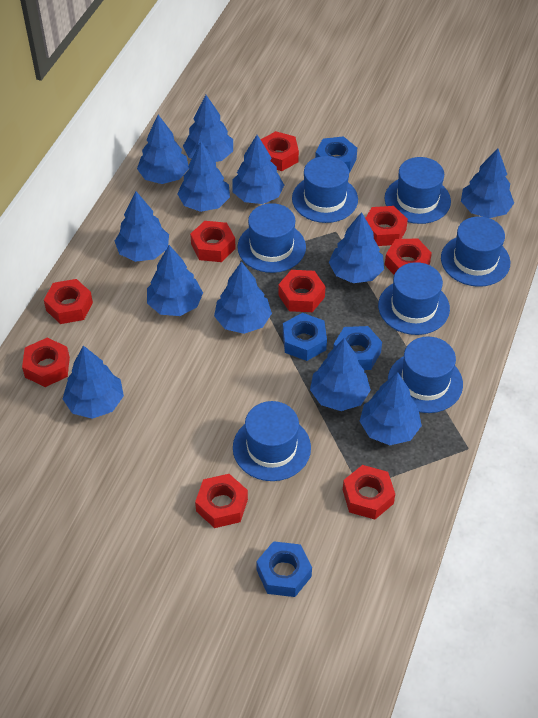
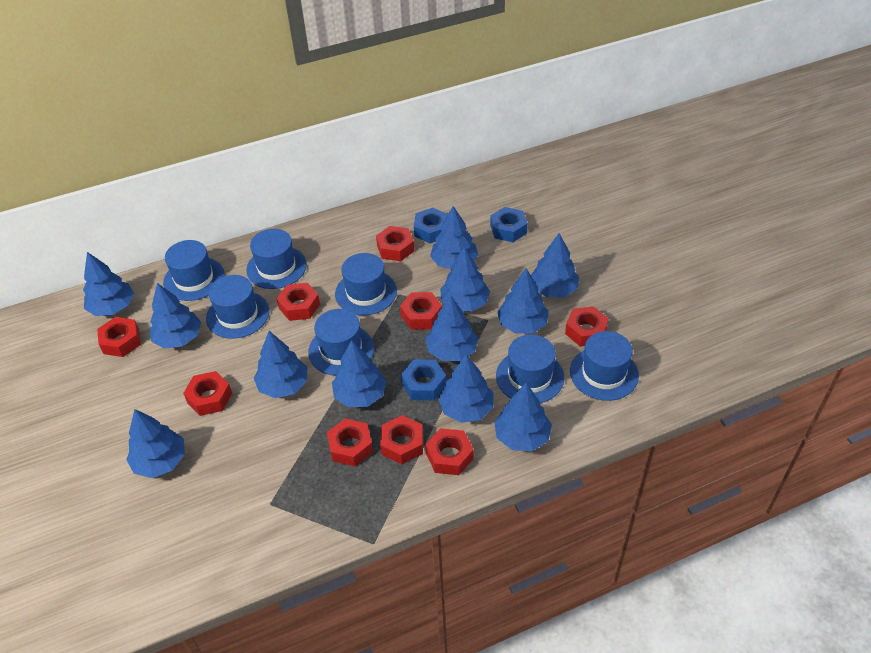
blue nut: [256,541,312,597] [283,313,327,361] [315,136,357,173] [333,326,382,370] = 4 -> [401,359,446,401] [414,208,448,243] [490,207,528,242] = 3

